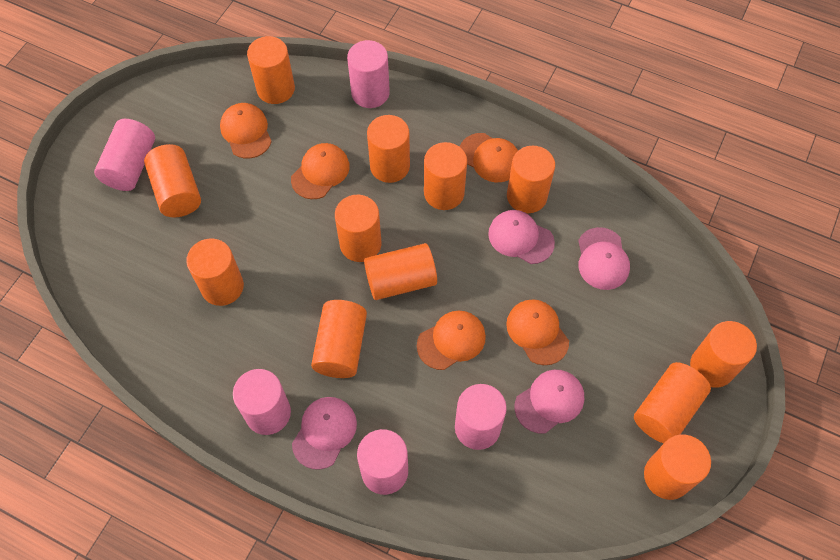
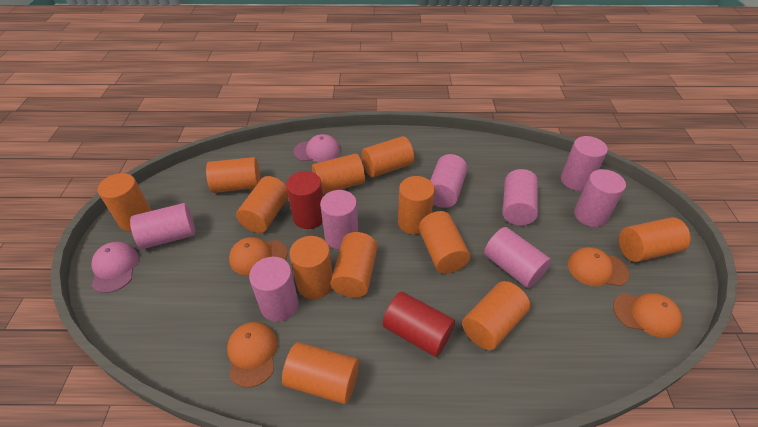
orange cap: [220,103,272,159] [291,143,350,199] [417,311,486,370] [460,133,518,182] [506,299,569,365] = 5 -> [227,322,278,388] [229,237,288,275] [568,247,630,286] [613,293,682,338] = 4
pink cap: [292,397,357,470] [488,210,555,264] [515,370,584,433] [578,227,630,290] = 4 -> [92,242,139,293] [293,134,340,162] = 2
pink cylinder: [94,119,155,191] [233,369,291,435] [347,40,390,108] [357,429,408,495] [455,384,507,450] = 5 -> [130,203,195,249] [249,257,299,322] [320,190,358,249] [430,154,468,208] [484,227,551,288] [503,169,538,225] [561,136,608,191] [574,169,626,227] = 8
red cylinder: none = 0 -> [286,171,323,229] [383,292,455,357] = 2

